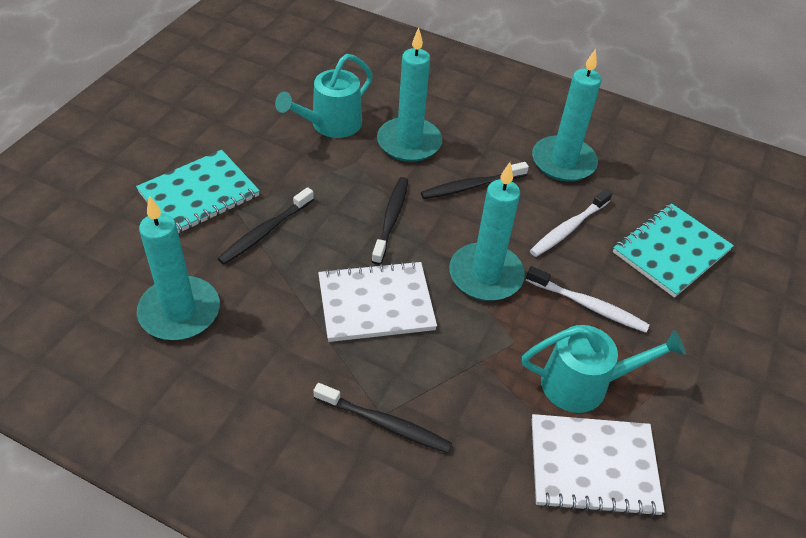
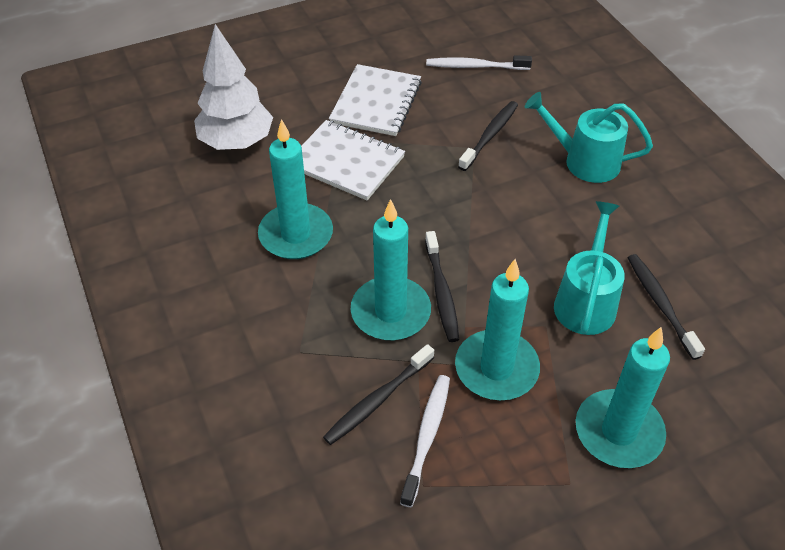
turquoise notebook: [136,150,260,233] [613,203,734,298] = 2 -> none = 0
white tree: none = 0 -> [194,24,273,150] = 1

